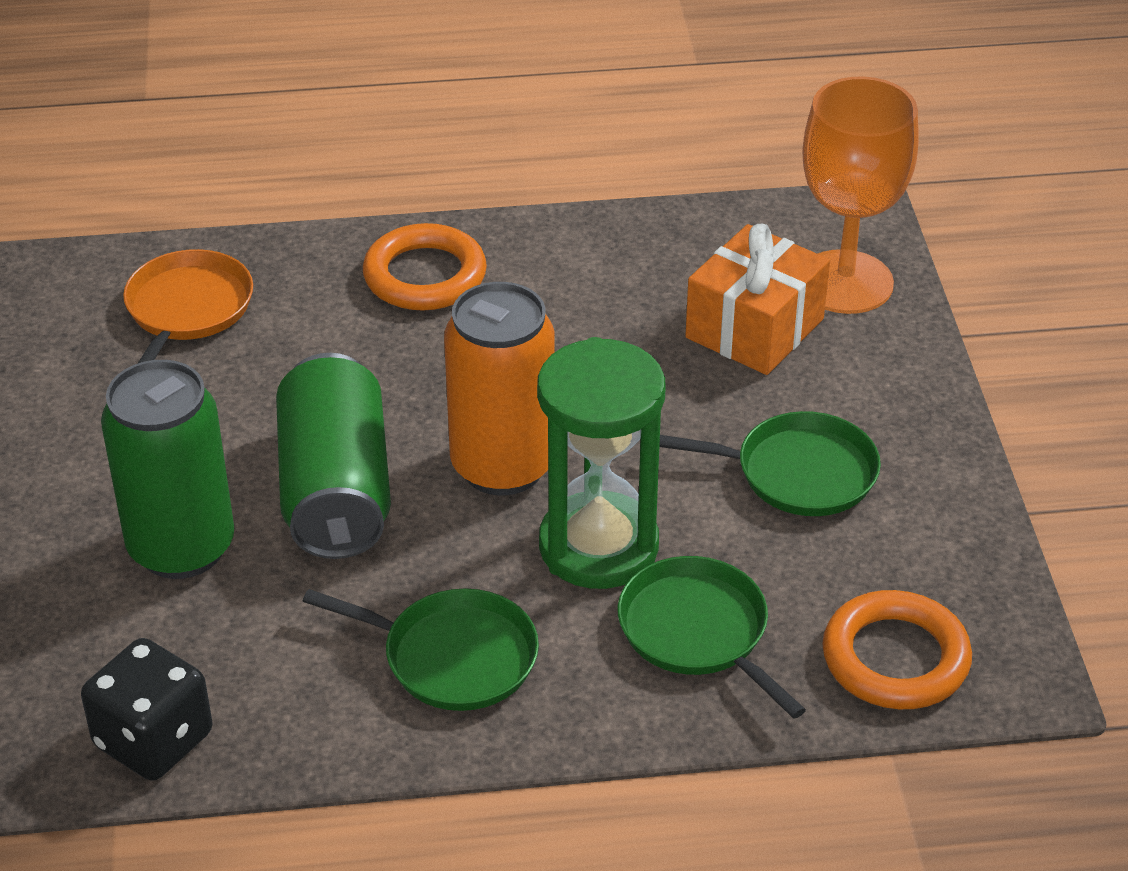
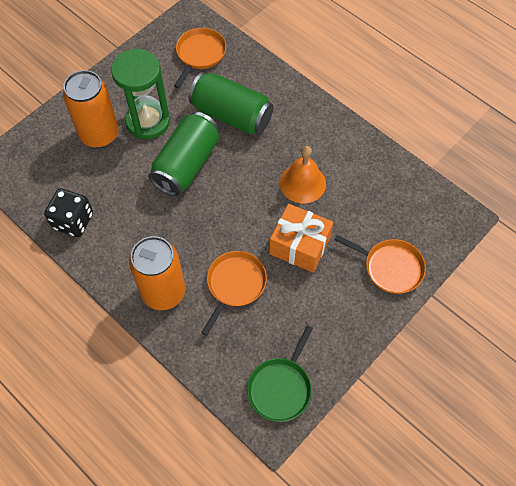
green pan: [303,589,539,711] [618,556,806,719] [659,411,881,516] = 3 -> [247,325,313,422] = 1
orange bell: none = 0 -> [280,146,326,203] = 1
orange can: [444,282,555,495] = 1 -> [63,70,119,148] [129,236,186,310] = 2
orange goblet: [803,76,919,314] = 1 -> none = 0
orange pan: [123,249,253,364] = 1 -> [174,28,226,88] [201,251,267,336] [334,235,426,294] = 3
orange ring: [363,223,487,310] [822,590,972,709] = 2 -> none = 0

